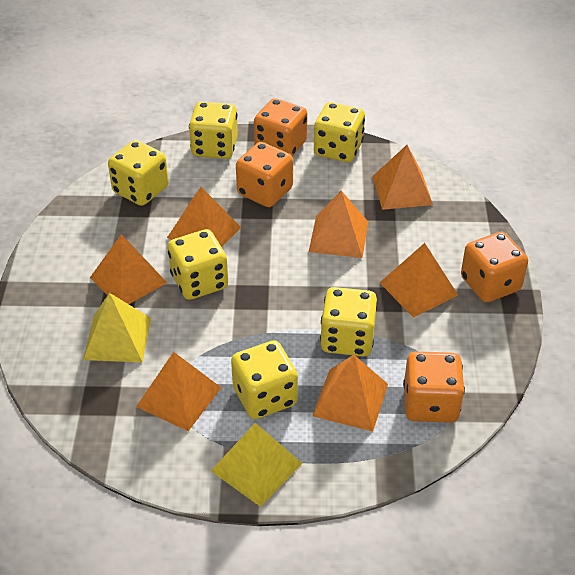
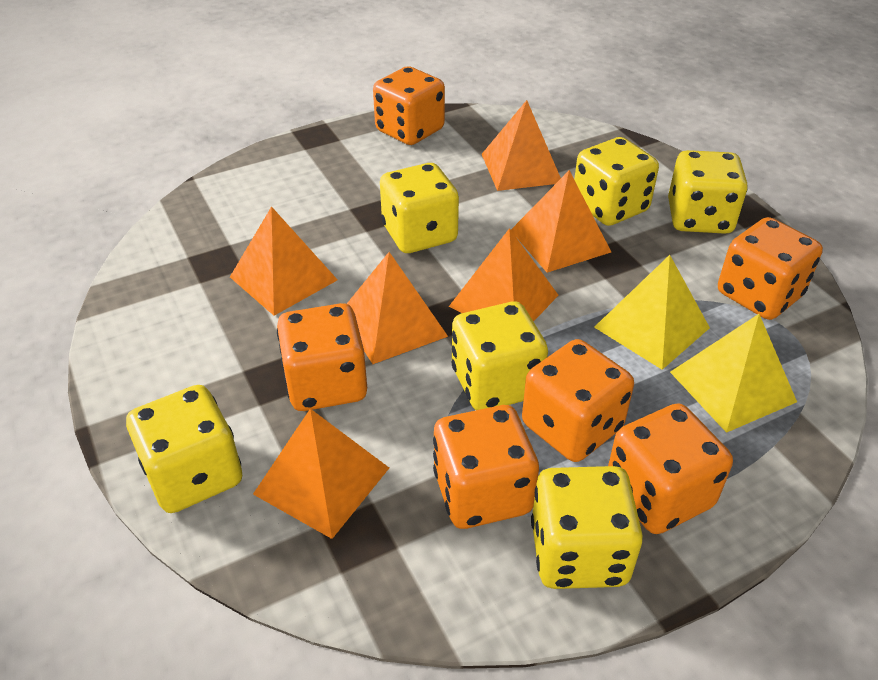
orange dice: [236,142,293,207] [254,98,308,157] [403,351,465,423] [461,232,528,302] = 4 -> [277,303,367,411] [373,66,445,145] [433,405,539,529] [522,339,634,462] [608,403,733,534] [718,217,823,320] = 6
orange pyramid: [90,234,167,304] [136,352,221,431] [167,187,241,247] [309,191,368,258] [312,355,388,432] [372,145,433,210] [380,243,458,317] = 7 -> [230,206,338,316] [253,409,389,539] [347,252,448,364] [449,228,559,322] [482,100,561,191] [511,170,611,273] = 6

